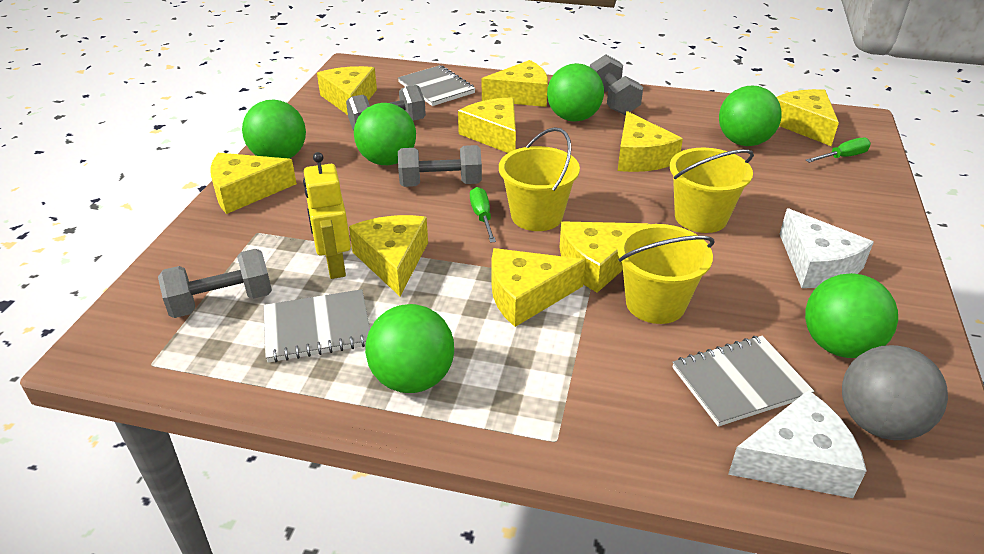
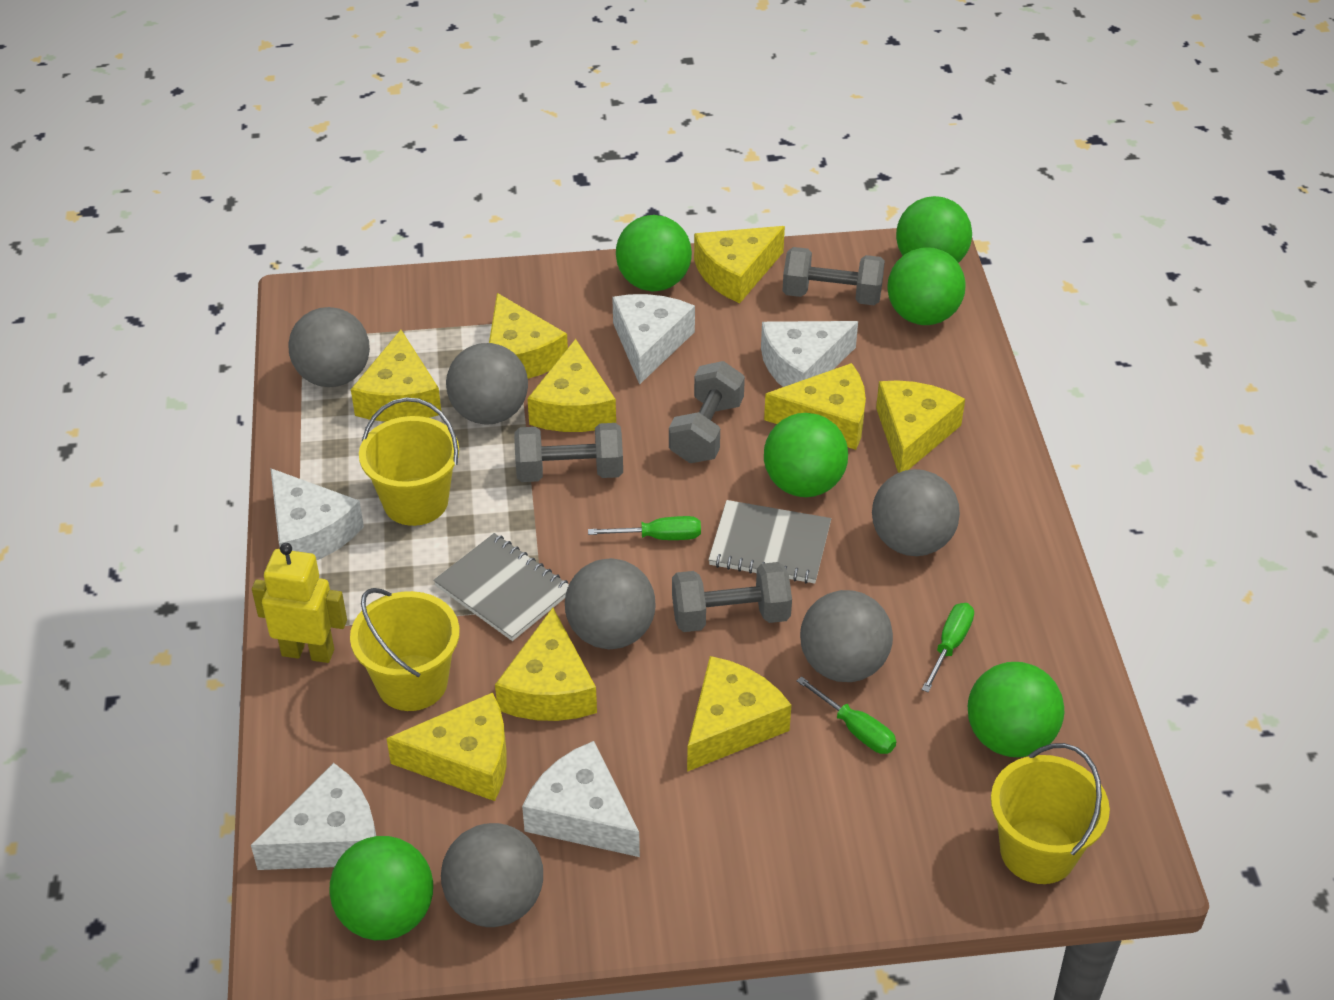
green screwdriver: [470,187,496,243] [806,137,871,163] = 2 -> [588,516,701,540] [797,676,896,754] [921,603,974,693] = 3
grey ball: [842,345,948,440] = 1 -> [288,307,370,387] [441,823,543,927] [446,343,528,424] [565,558,656,649] [800,590,893,682] [872,469,960,556] = 6
grey notebook: [263,289,370,363] [398,65,476,106] [672,336,814,427] = 3 -> [433,533,569,641] [708,500,831,584] = 2
white cheese: [728,390,867,498] [780,208,874,288] = 2 -> [251,763,376,870] [271,468,364,560] [522,741,640,857] [612,294,695,385] [761,321,858,387] = 5

